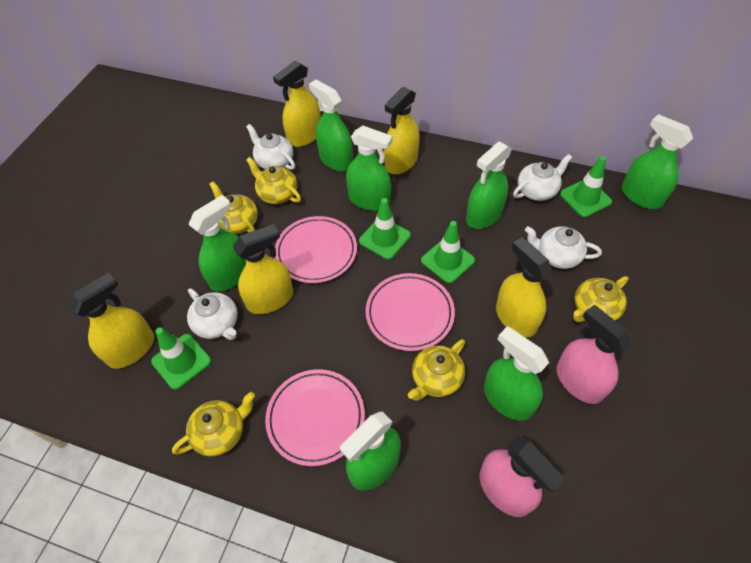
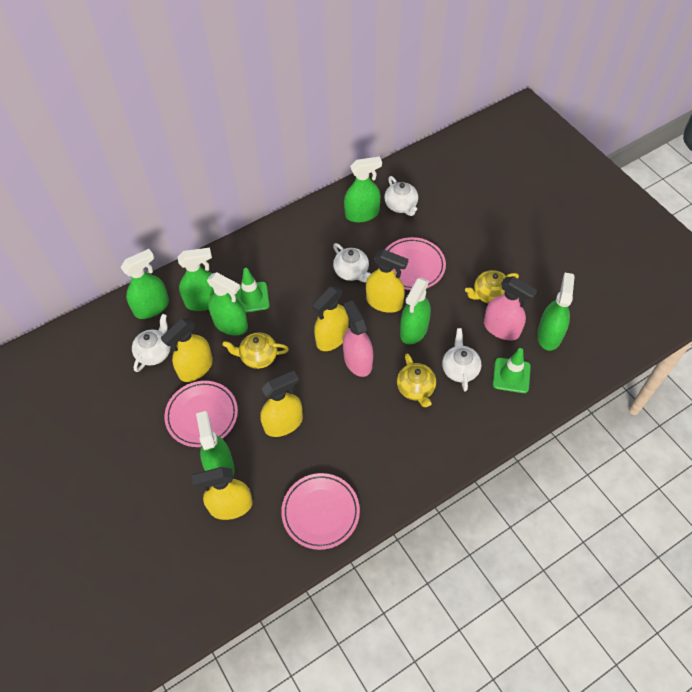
green traffic cone: [151,328,211,390] [359,198,411,260] [421,221,475,283] [560,156,612,217] = 4 -> [235,268,270,313] [493,348,531,393] = 2
yellow teapot: [172,392,255,457] [210,181,258,234] [246,157,301,204] [408,339,465,401] [573,276,629,322] = 5 -> [223,333,289,369] [397,353,436,407] [465,270,519,304] = 3

